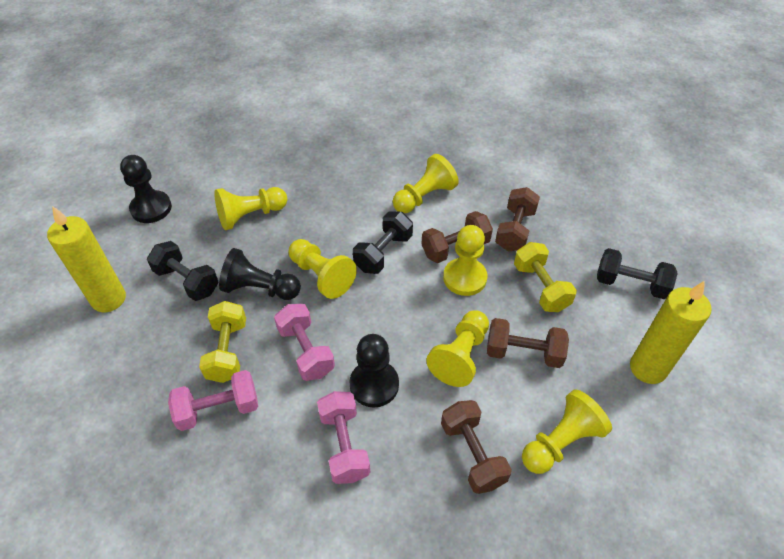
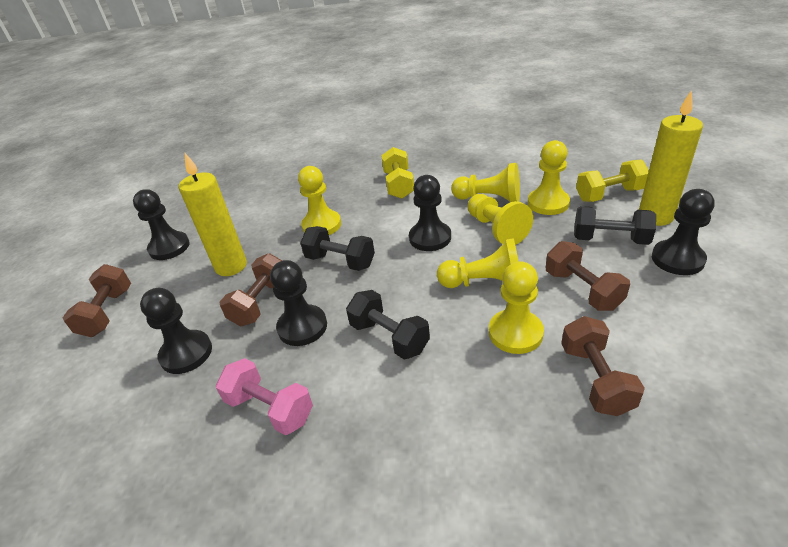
black pawn: [120,155,172,223] [219,248,301,300] [349,334,399,408] = 3 -> [133,189,190,260] [140,288,212,374] [270,260,327,346] [409,175,451,251] [652,189,715,275] = 5
pink dumbbell: [168,370,258,431] [274,304,335,381] [317,391,370,484] = 3 -> [216,358,313,435] = 1

